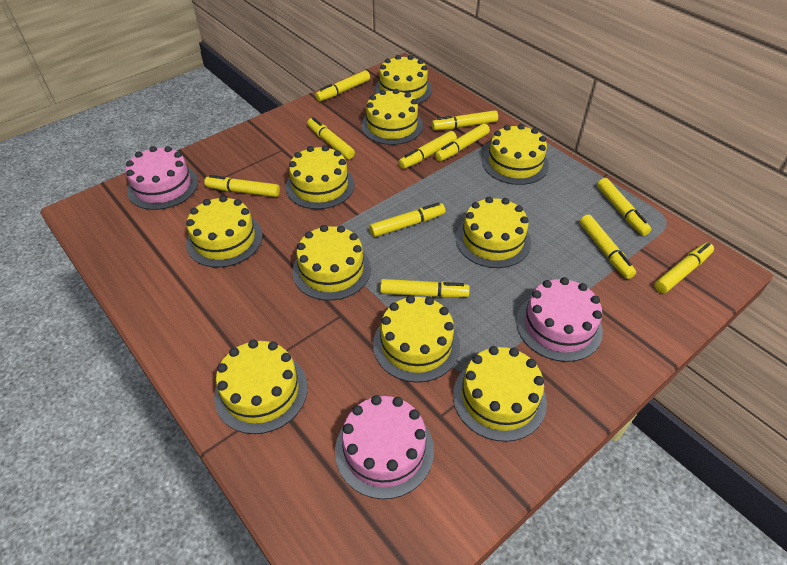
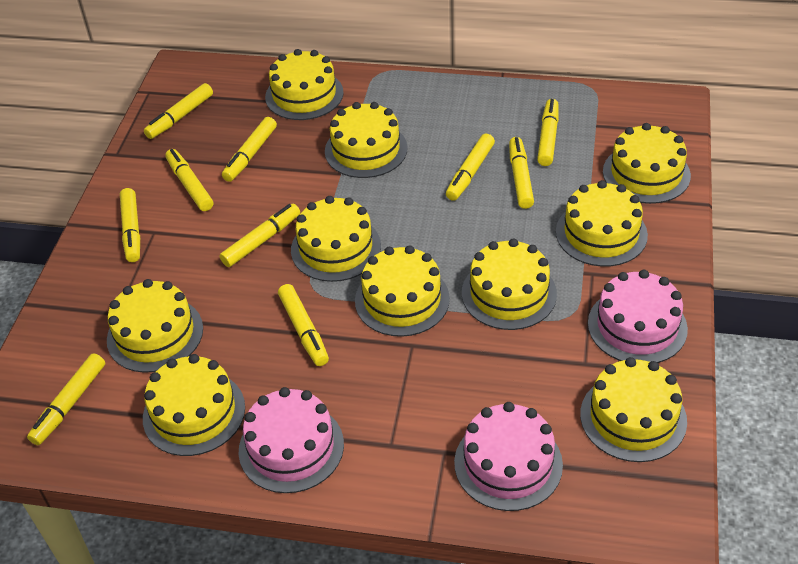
yellow marker: [204,175,280,197] [307,117,355,159] [315,70,370,101] [369,202,445,237] [380,279,470,298] [399,131,457,169] [432,110,498,130] [435,123,490,161] [580,214,636,279] [597,178,651,236] [654,242,714,294] = 11 -> [27,353,105,445] [120,188,140,262] [144,83,213,139] [165,149,213,211] [219,204,300,267] [222,117,277,182] [278,284,329,366] [446,134,495,201] [509,137,534,209] [537,99,559,166] = 10

